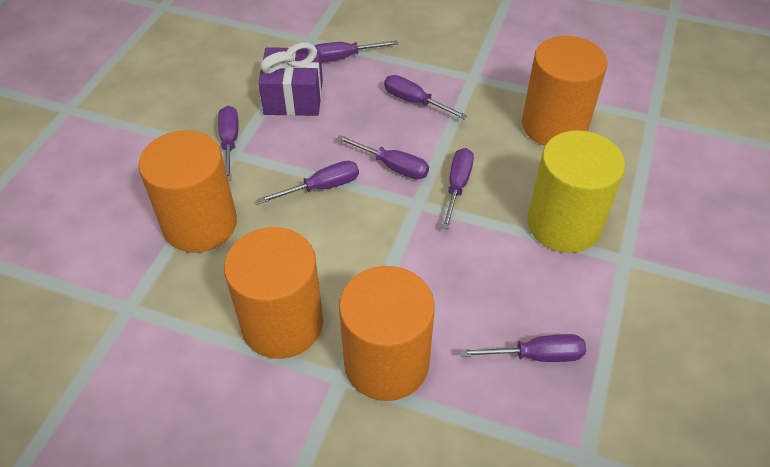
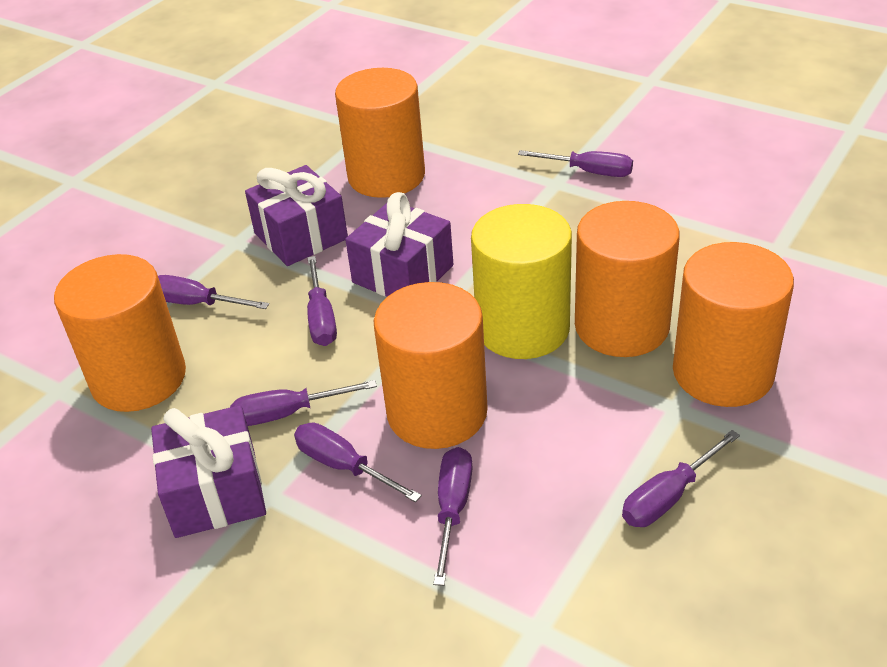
orange cylinder: [139,130,237,253] [224,227,323,359] [339,266,435,401] [522,36,607,146] = 4 -> [54,254,186,412] [335,68,425,198] [374,282,488,449] [575,201,680,357] [673,242,794,407] = 5
purple gift: [258,42,323,116] = 1 -> [151,405,266,538] [245,165,348,266] [345,192,453,297] = 3

